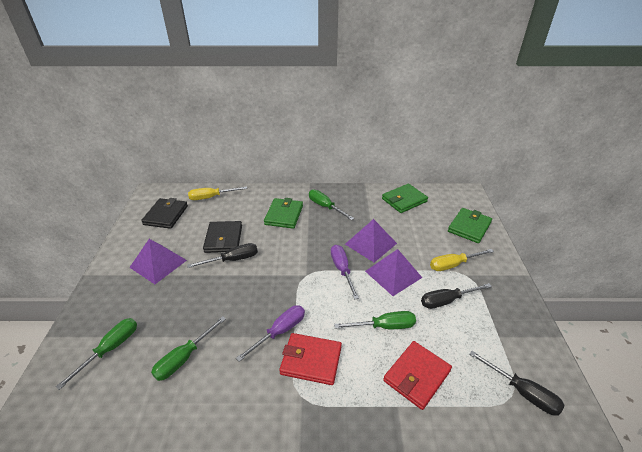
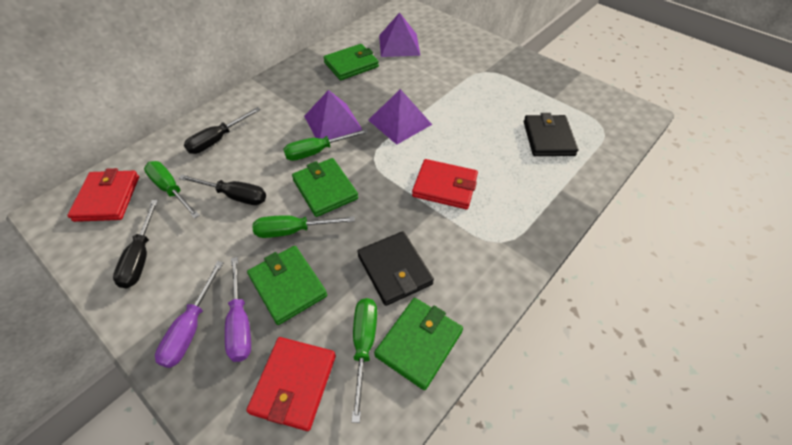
green wallet: [264,198,303,229] [382,184,428,213] [448,208,492,243] = 3 -> [247,246,327,325] [292,158,358,217] [323,44,379,80] [374,298,463,390] = 4
red wallet: [279,333,342,385] [383,341,452,410] = 2 -> [68,168,139,222] [246,337,336,431] [412,159,478,209] = 3
yellow screwdriver: [188,187,247,200] [430,249,494,271] = 2 -> none = 0

